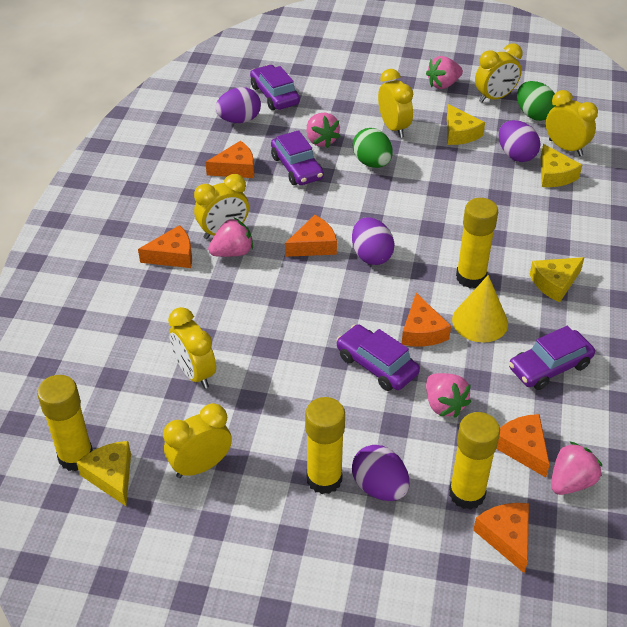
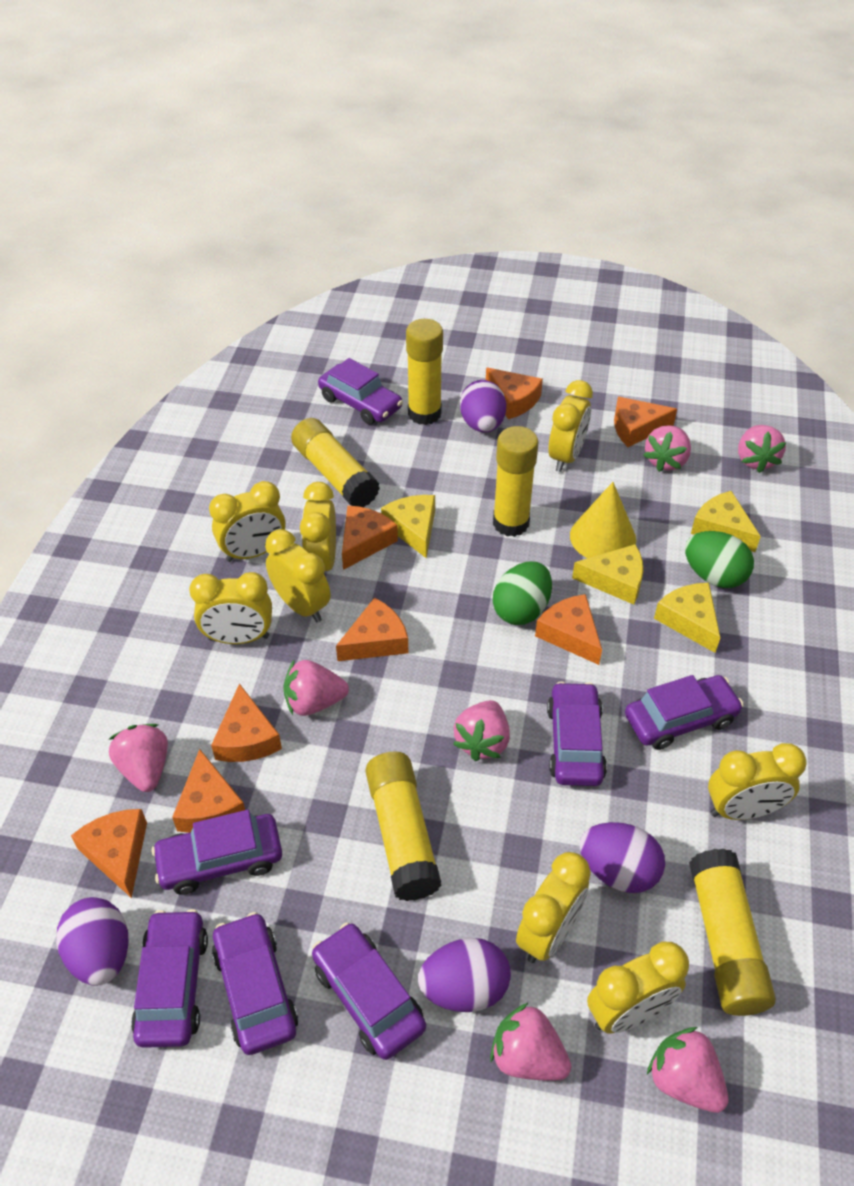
orange cheese: [138,225,192,268] [206,141,254,178] [285,215,337,257] [402,293,451,347] [473,503,529,573] [497,414,550,477] = 6 -> [71,809,147,898] [172,749,245,833] [211,683,282,762] [336,597,408,661] [342,505,398,570] [486,368,543,419] [535,594,602,665] [614,397,677,447] = 8
pink strawberry: [208,218,253,257] [307,113,341,148] [426,56,463,89] [426,373,471,418] [551,441,603,495] = 5 -> [108,724,168,792] [283,660,349,716] [453,700,510,761] [490,1003,571,1081] [643,425,691,472] [647,1027,728,1113] [738,425,786,473] = 7
purple car: [250,65,300,110] [271,130,324,185] [336,324,420,391] [509,326,595,390] = 4 -> [131,909,208,1048] [151,810,282,895] [212,912,298,1055] [312,923,426,1060] [318,358,403,425] [547,681,607,786] [625,675,743,750] = 7
yellow clock: [163,403,232,478] [168,307,216,389] [194,174,249,239] [378,69,413,138] [475,43,522,103] [546,90,598,156] = 6 -> [189,572,272,644] [209,481,285,562] [265,529,331,622] [300,482,336,571] [516,852,591,963] [548,380,593,472] [587,942,689,1034] [708,743,807,820] = 8
yellow glue stick: [37,375,93,471] [305,397,345,494] [449,412,500,510] [456,198,498,288] = 4 -> [291,418,380,507] [365,752,442,901] [406,319,443,425] [493,426,539,537] [689,849,776,1016] = 5

